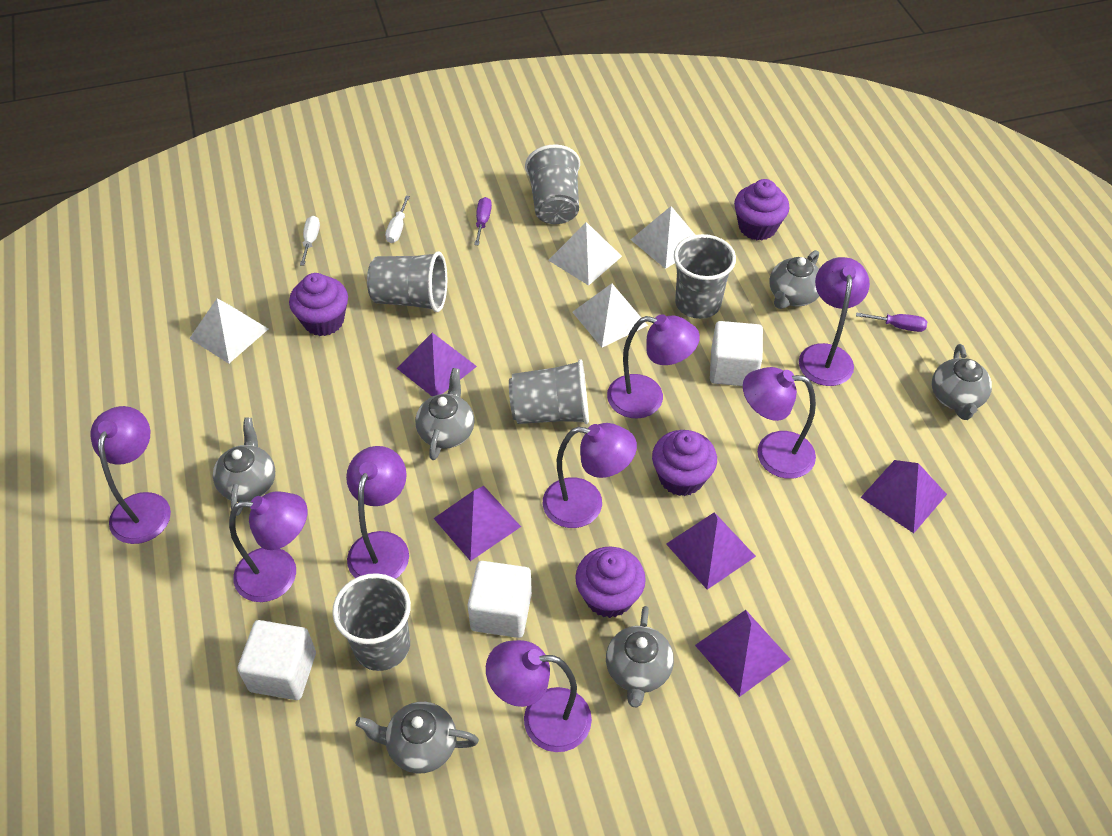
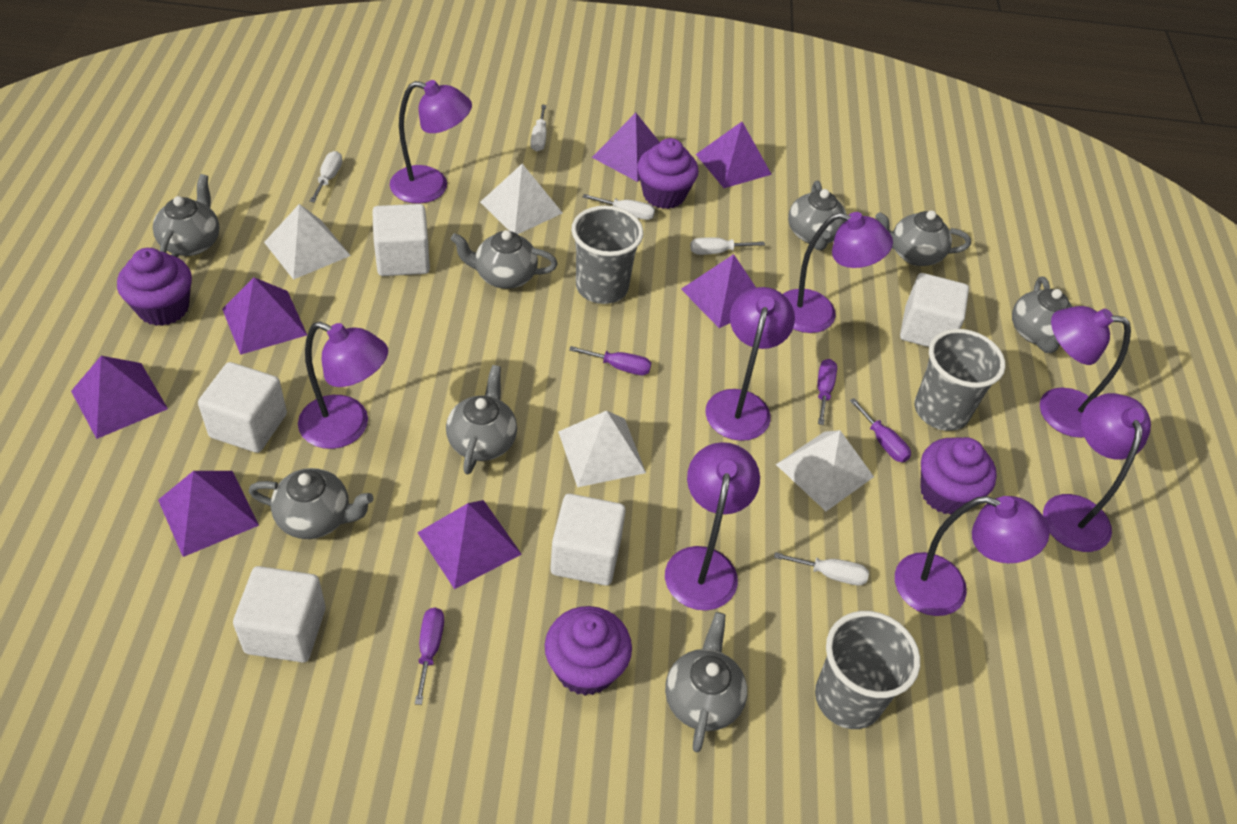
grey cup: [332,573,411,671] [367,251,447,312] [509,359,589,424] [525,144,580,224] [674,234,736,319] = 5 -> [571,206,643,304] [815,611,920,729] [914,329,1006,431] = 3
grey teapot: [213,418,275,516] [355,702,479,773] [415,368,475,460] [606,606,674,708] [769,250,819,309] [932,344,992,420] = 6 -> [153,174,219,257] [249,468,374,539] [446,365,517,474] [451,230,558,289] [665,612,747,752] [788,181,846,250] [875,210,971,266] [1012,277,1073,353] = 8
purple pyramid: [397,333,477,397] [433,486,521,561] [666,512,756,590] [695,610,791,697] [861,460,947,533] = 5 -> [71,356,168,439] [158,471,259,557] [222,277,307,355] [417,500,522,589] [592,113,660,182] [681,254,756,328] [696,122,772,188] = 7
purple screwdriver: [474,197,492,245] [856,312,927,332] = 2 -> [415,608,444,705] [569,346,651,375] [817,359,837,425] [850,398,911,462] = 4
white cube: [237,620,316,700] [468,561,532,638] [710,321,763,386] = 3 -> [198,362,287,453] [233,566,326,663] [372,204,430,276] [550,494,626,586] [900,273,969,347] = 5
white screwdriver: [300,216,320,265] [385,196,410,243] = 2 -> [310,151,343,202] [530,105,546,151] [583,194,655,220] [690,237,765,255] [774,552,869,586] = 5

